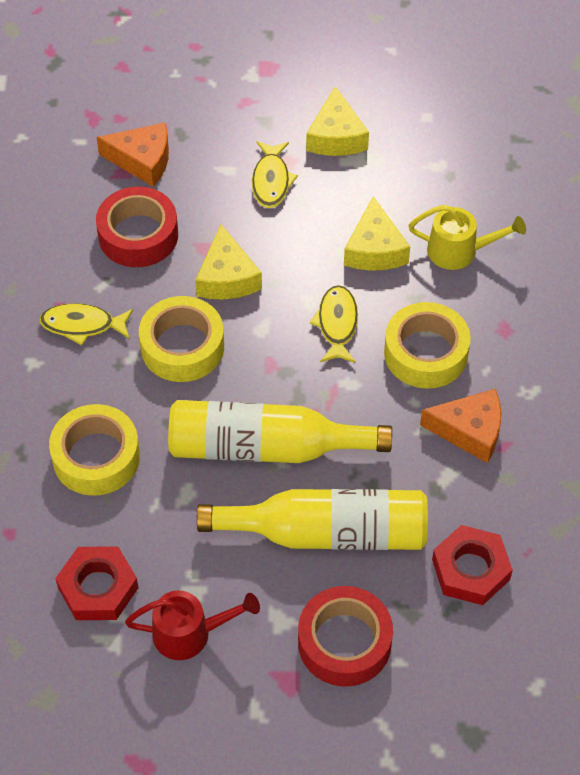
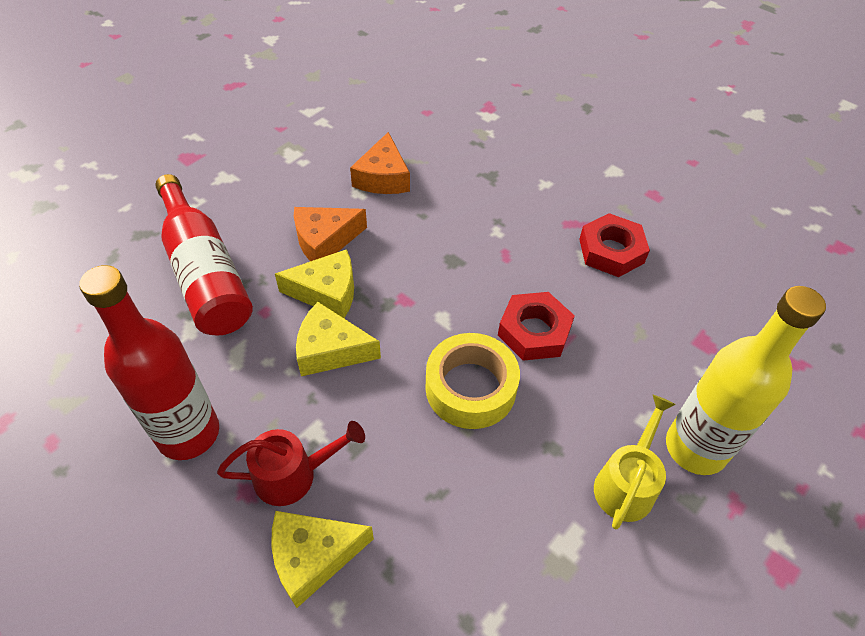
red bottle: none = 0 -> [79,265,219,460] [155,174,253,335] = 2
red tape: [96,187,178,267] [298,586,393,686] = 2 -> none = 0
yellow bottle: [168,400,392,463] [197,489,428,550] = 2 -> [666,286,826,475] = 1
yellow fish: [39,303,133,345] [252,141,298,208] [310,285,358,363] = 3 -> none = 0
yellow tape: [49,404,140,496] [139,296,224,382] [384,302,471,389] = 3 -> [425,333,520,429] = 1

